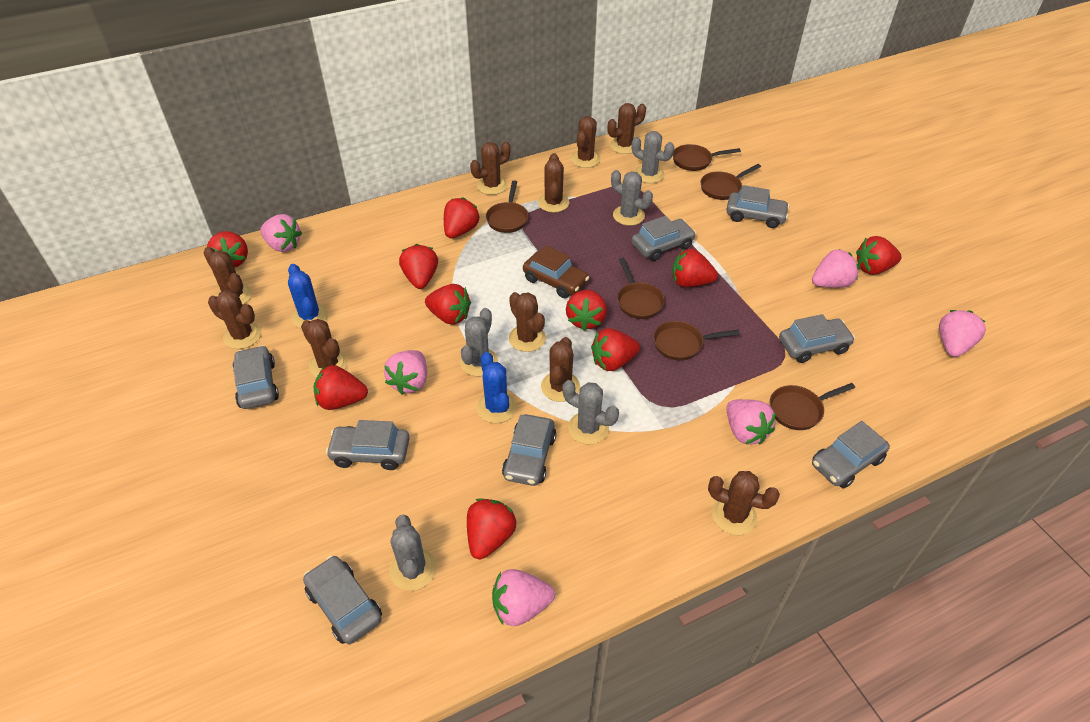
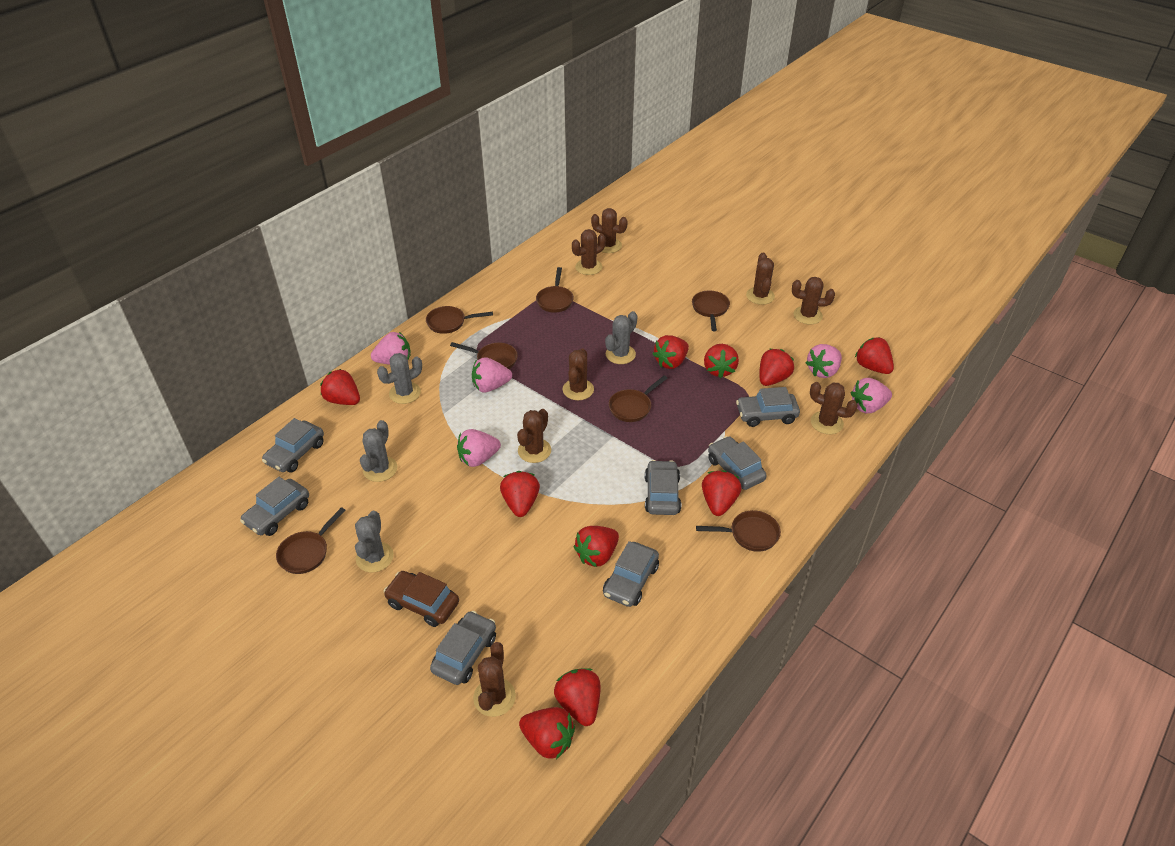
blue cactus: [288,264,328,329] [476,352,517,423] = 2 -> none = 0
brown cactus: [204,247,252,305] [208,290,261,349] [301,319,348,378] [470,141,511,195] [509,292,546,352] [538,153,569,213] [541,337,580,402] [571,116,601,168] [607,103,646,154] [708,471,780,535] = 10 -> [473,642,516,717] [517,409,551,463] [563,348,594,400] [572,229,606,275] [591,208,628,253] [746,253,775,305] [792,277,835,325] [810,382,858,434] = 8
brown pan: [486,181,529,233] [617,258,665,319] [653,321,740,361] [673,144,741,171] [700,164,761,200] [770,383,855,430] = 6 -> [276,507,346,574] [426,306,493,334] [450,342,518,369] [536,267,574,313] [609,376,668,422] [692,290,730,331] [696,510,781,552] = 7
grey cactus: [389,515,437,591] [460,308,498,376] [563,380,619,445] [611,170,653,226] [631,131,674,183] = 5 -> [355,511,394,573] [360,420,397,482] [377,353,422,404] [605,311,637,364] = 4
grey car: [233,345,279,409] [303,556,382,644] [326,420,410,470] [502,414,556,486] [632,216,696,261] [726,185,790,228] [779,314,855,363] [812,421,890,489] = 8 -> [240,477,309,536] [262,418,324,473] [430,611,496,685] [603,541,659,607] [645,460,681,515] [708,436,767,490] [736,387,800,427] = 7
pink strawberry: [260,214,302,252] [384,350,427,395] [492,569,555,626] [726,399,776,445] [812,249,859,288] [939,310,986,357] = 6 -> [371,332,411,365] [457,429,501,467] [472,357,512,392] [806,344,842,378] [851,378,892,414] = 5

